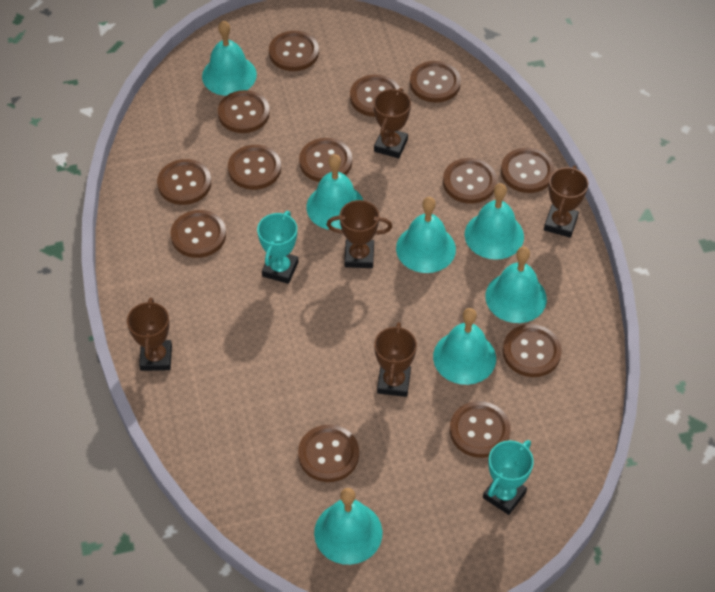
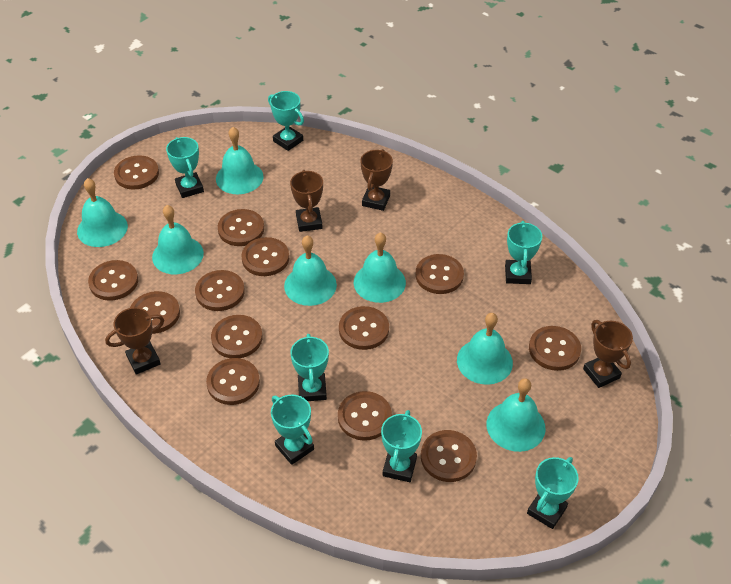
brown trophy: [127,298,172,371] [327,200,392,268] [374,88,411,158] [374,322,417,397] [544,166,588,238] = 5 -> [105,307,164,375] [290,170,323,232] [360,149,393,211] [583,320,633,388] = 4
turquoise trophy: [257,211,298,284] [483,440,534,515] = 2 -> [166,137,204,198] [268,91,304,151] [271,395,314,465] [290,334,329,401] [381,410,422,482] [505,221,542,284] [527,457,579,529] = 7

